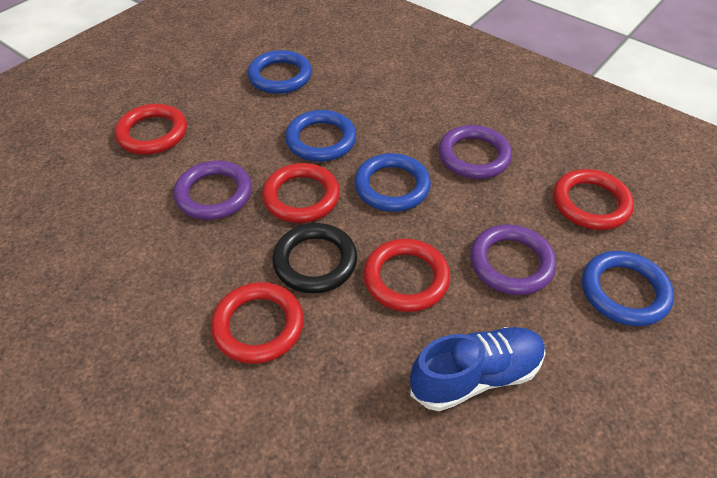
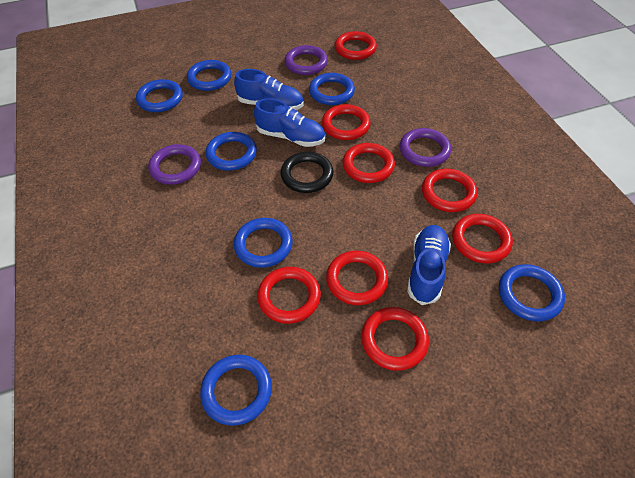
blue ring: [247,50,312,94] [285,110,356,162] [354,153,431,212] [582,251,674,326] = 4 -> [136,79,183,112] [187,60,231,91] [200,355,272,426] [206,132,257,171] [234,218,293,268] [309,73,355,105] [499,264,565,322] = 7
blue shoe: [410,327,546,411] = 1 -> [234,69,304,110] [254,98,325,147] [407,225,451,305] = 3
red ring: [115,104,187,155] [211,282,304,364] [262,163,340,223] [363,239,450,312] [553,169,634,230] = 5 -> [257,267,321,324] [322,104,371,140] [326,251,388,305] [335,31,377,60] [343,143,395,183] [361,307,429,371] [422,169,478,212] [452,214,513,263] = 8

